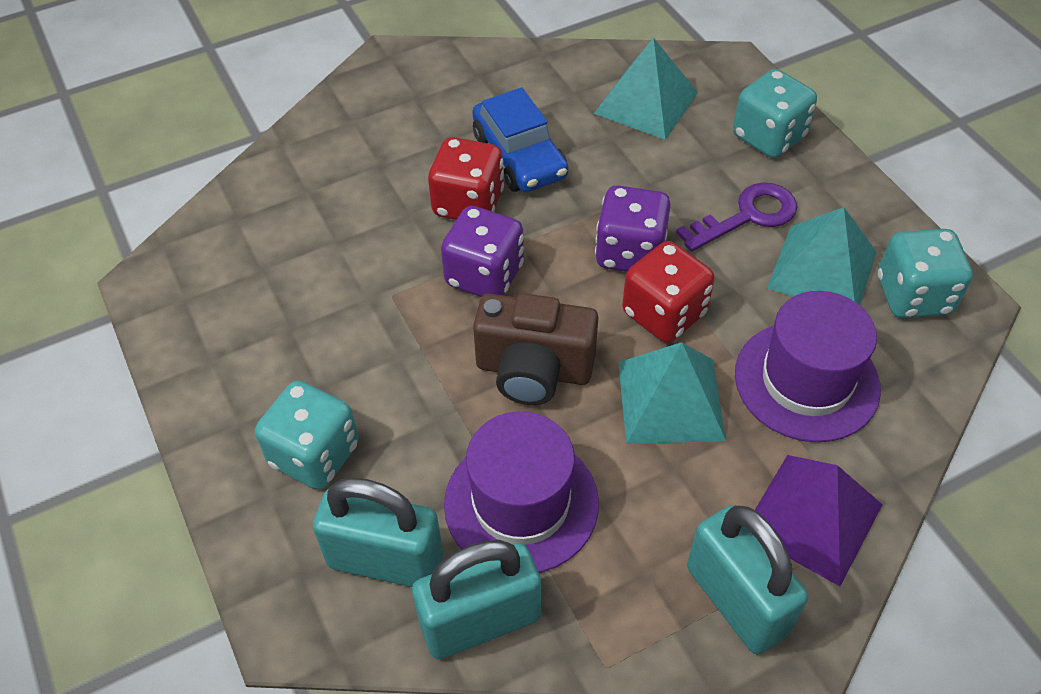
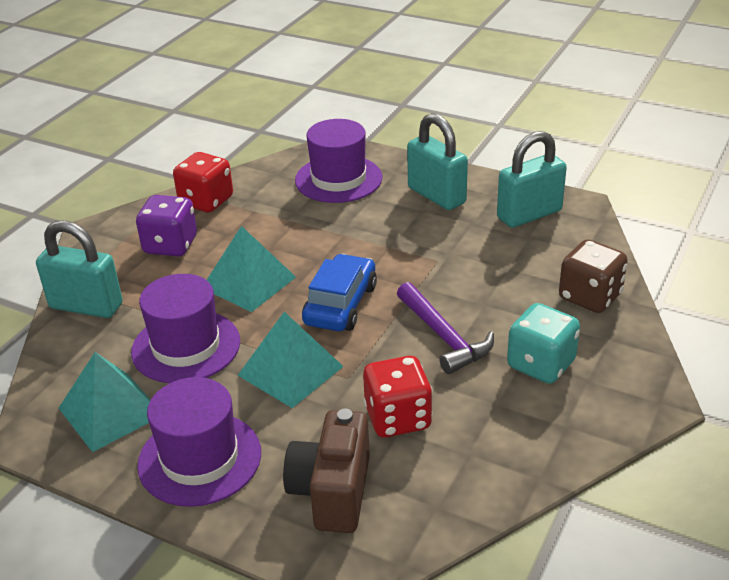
brown dice: none = 0 -> [559,240,628,313] = 1
purple dice: [441,206,524,297] [595,185,671,272] = 2 -> [136,195,197,257] = 1
purple hammer: none = 0 -> [397,282,494,374] = 1
purple hat: [444,411,599,573] [735,291,881,442] = 2 -> [131,274,240,383] [137,377,261,507] [295,119,382,203] = 3
purple key: [676,182,797,251] = 1 -> none = 0
purple pyramid: [755,455,883,586] = 1 -> none = 0
turquoise dice: [255,381,359,490] [733,69,817,158] [878,229,973,318] = 3 -> [507,303,580,384] = 1

